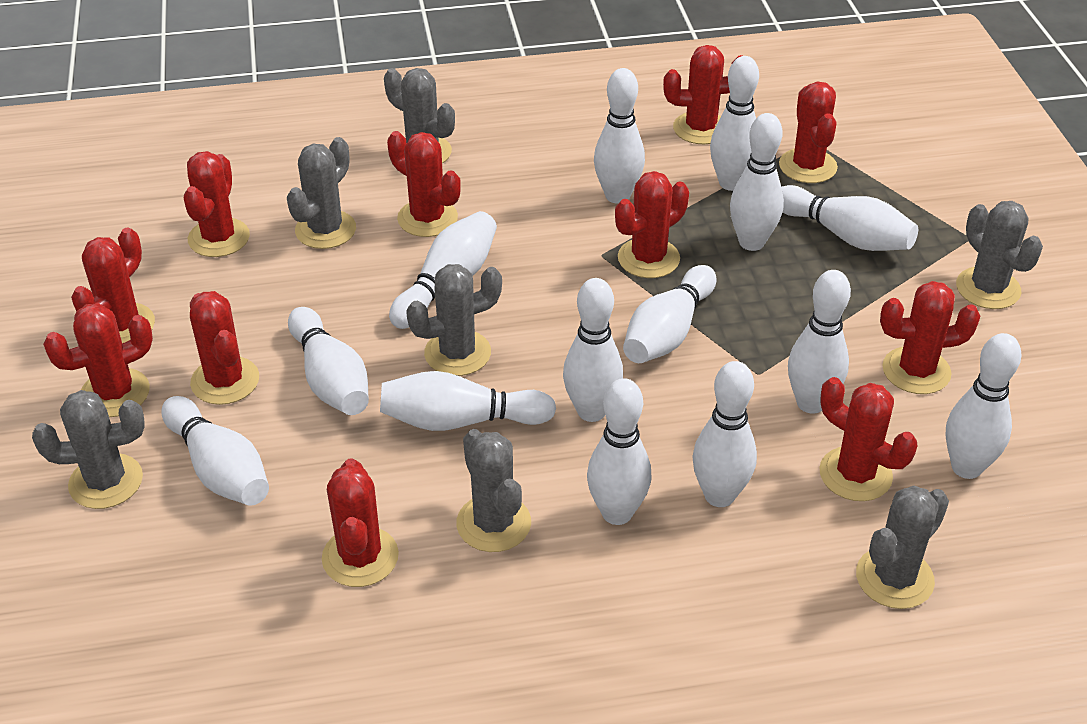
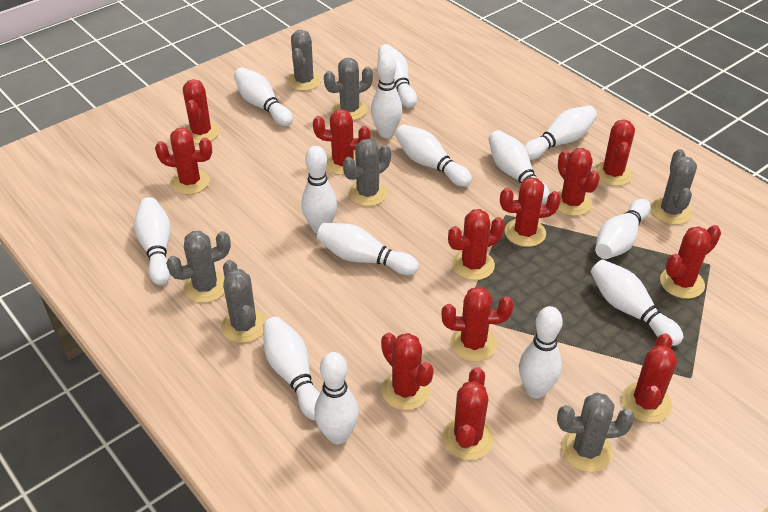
red cactus: [43,303,153,417] [71,228,155,343] [184,151,250,257] [190,291,259,405] [322,458,399,587] [387,131,461,237] [615,171,689,278] [663,45,742,144] [779,82,838,183] [819,377,917,501] [880,281,980,394] = 11 -> [155,128,212,195] [183,79,220,144] [313,109,370,175] [381,333,434,410] [442,286,514,362] [442,367,493,460] [448,209,505,280] [500,177,561,247] [557,148,600,216] [594,119,635,186] [622,333,677,423] [660,225,721,299] = 12

